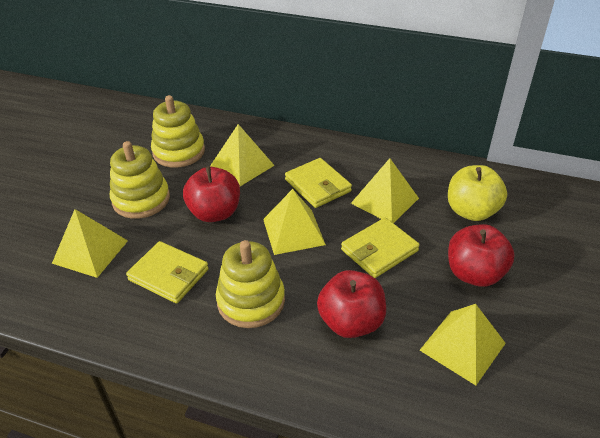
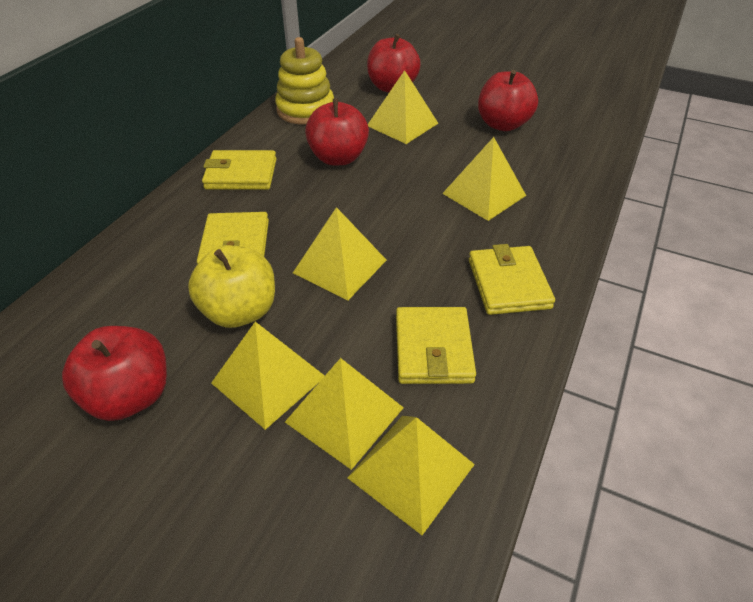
red apple: [183,166,240,222] [317,270,386,338] [448,224,515,287] = 3 -> [62,326,167,421] [305,99,369,165] [367,34,421,93] [478,70,538,131] = 4
yellow pyramid: [52,209,128,278] [210,124,275,186] [263,189,326,255] [351,158,419,223] [420,304,506,385] = 5 -> [211,322,325,430] [285,358,404,470] [293,207,387,300] [347,416,475,535] [368,70,438,144] [442,137,526,221] = 6
yellow stacking toy: [110,141,170,219] [151,95,205,168] [216,240,285,328] = 3 -> [275,37,334,125] = 1
yellow wallet: [126,241,209,303] [285,158,352,208] [341,218,420,278] = 3 -> [197,212,269,264] [202,150,276,190] [396,307,476,384] [469,244,555,315] = 4

